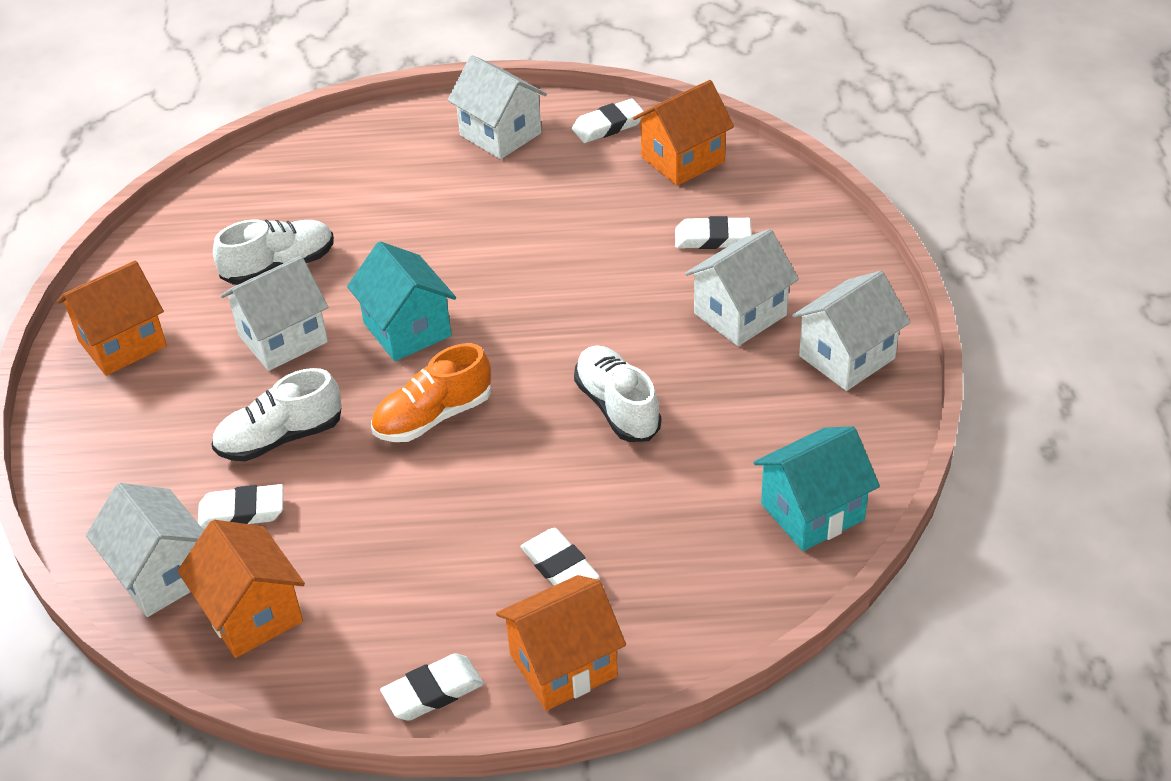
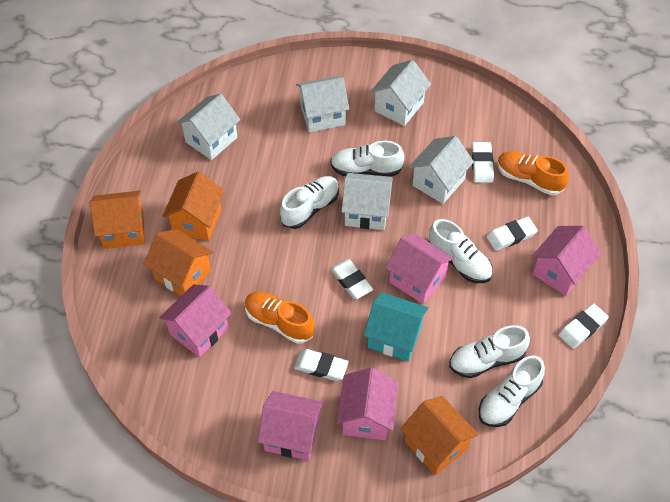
orange shoe: [371,343,491,442] = 1 -> [245,292,315,344] [497,151,569,195] = 2
pink house: none = 0 -> [159,284,232,358] [258,391,323,460] [337,367,399,441] [385,234,454,304] [532,226,601,296] = 5
turquoise house: [347,241,456,361] [753,426,880,551] = 2 -> [364,292,428,361] = 1
white shoe: [211,368,342,461] [213,219,334,285] [574,345,661,442] = 3 -> [280,176,339,229] [330,141,405,176] [429,219,492,283] [449,325,530,378] [479,356,545,427] = 5

